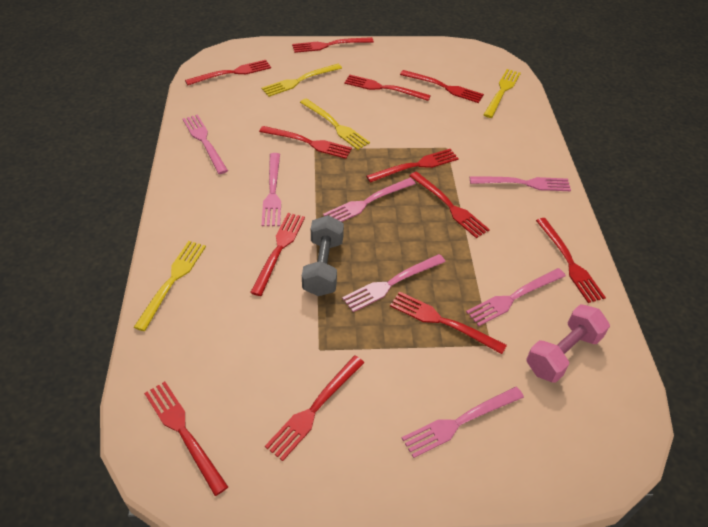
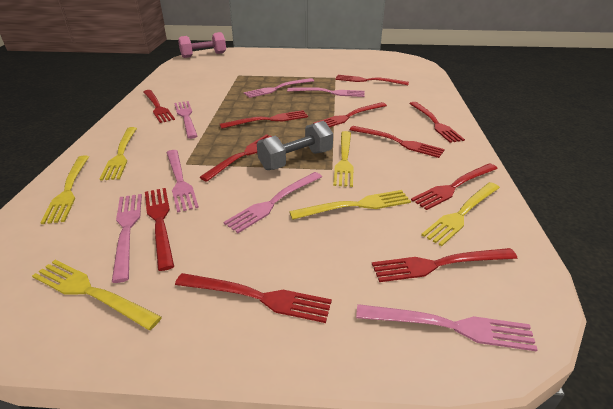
red fork: [144,382,228,496] [185,60,271,85] [250,213,305,296] [259,126,352,159] [265,356,364,461] [292,37,374,53] [344,75,431,101] [366,149,459,183] [390,291,507,354] [400,70,484,103] [410,171,490,238] [536,218,606,303] = 12 -> [143,90,175,123] [145,188,174,271] [175,273,332,323] [199,134,272,181] [220,110,308,129] [313,102,387,127] [335,75,409,85] [349,126,445,158] [372,248,518,282] [409,102,465,143] [411,163,498,210] = 11
yellow fork: [134,241,206,331] [262,64,342,97] [300,98,370,150] [483,69,521,118] = 4 -> [32,260,162,330] [40,155,89,224] [100,127,137,181] [289,190,411,220] [333,131,354,187] [421,182,500,246] = 6

